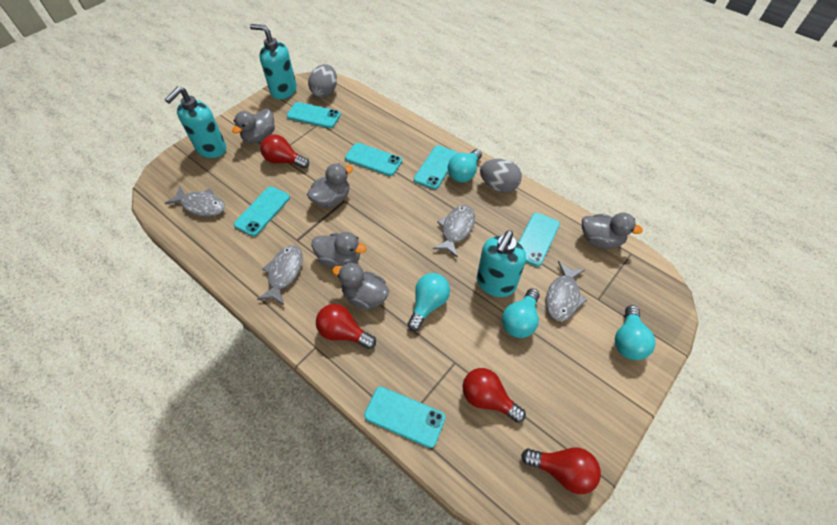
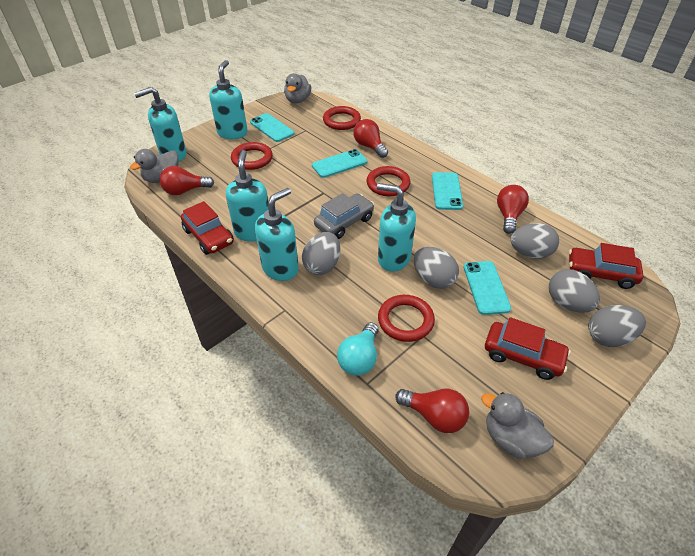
grey car: none = 0 -> [314,193,374,239] = 1
grey duck: [232,109,275,143] [307,163,353,208] [312,232,367,268] [332,263,389,310] [582,213,643,248] = 5 -> [130,149,178,183] [284,73,311,103] [481,392,554,459] = 3
grey egg: [308,64,337,98] [480,159,522,193] = 2 -> [302,232,340,275] [414,247,459,289] [510,223,559,259] [549,269,600,313] [588,305,646,347] = 5
grey fish: [165,186,225,217] [257,245,303,305] [433,205,475,258] [546,261,587,322] = 4 -> none = 0
red car: none = 0 -> [181,201,234,255] [485,317,571,380] [569,243,644,289] = 3
red ring: none = 0 -> [231,142,273,170] [323,106,361,130] [367,166,410,197] [378,295,435,342] = 4
turquoise light bulb: [407,273,450,331] [448,149,482,182] [502,288,540,338] [615,305,655,360] = 4 -> [337,322,378,376] = 1
turquoise phone: [234,186,290,236] [287,102,341,128] [345,143,402,176] [364,387,445,448] [414,145,458,189] [519,213,560,266] = 6 -> [250,113,294,142] [312,149,367,178] [432,172,463,210] [464,261,511,315] = 4
turquoise soap dispenser: [165,86,226,158] [250,24,297,99] [477,230,526,297] = 3 -> [134,87,187,162] [209,60,248,139] [226,150,268,241] [255,188,299,281] [377,183,416,272] = 5

